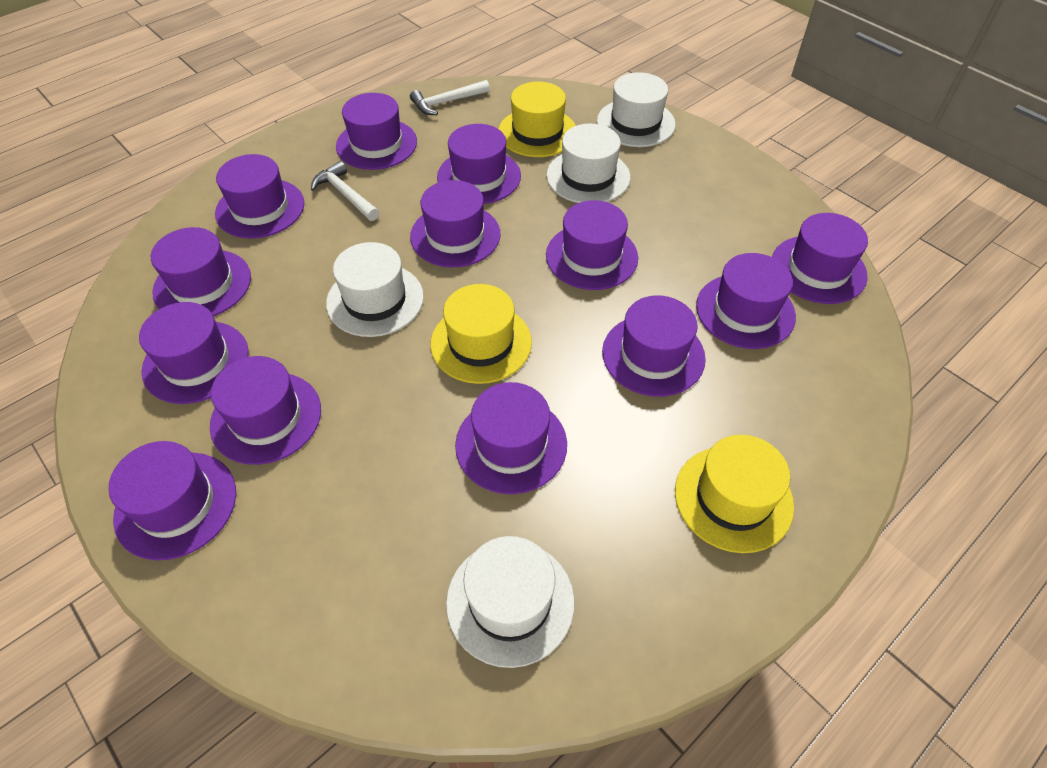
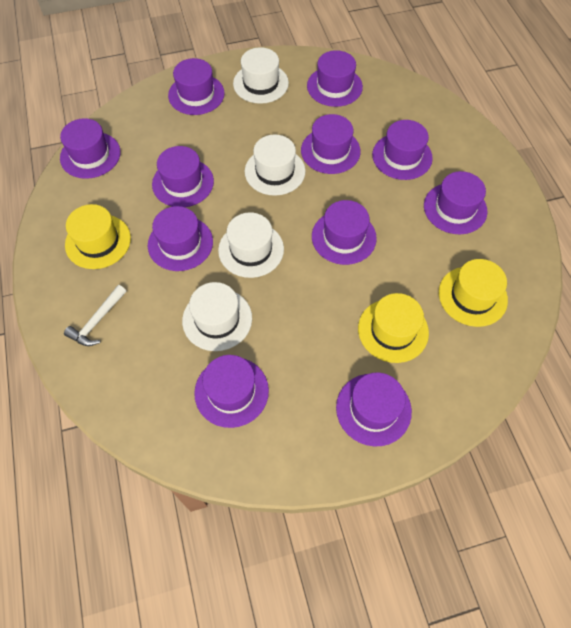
purple hat: [108,441,236,560] [139,302,249,404] [151,227,251,316] [210,356,321,465] [215,154,304,239] [336,93,417,170] [410,180,500,267] [437,124,521,204] [455,382,567,494] [546,200,638,290] [602,295,706,397] [696,253,796,349] [772,213,868,304] = 13 -> [60,118,121,179] [148,206,213,271] [152,146,214,207] [168,58,225,115] [194,355,269,428] [301,114,361,174] [307,50,363,107] [312,200,377,265] [336,372,412,447] [372,120,433,180] [424,171,488,234] = 11
white hammer: [311,161,379,221] [410,80,490,115] = 2 -> [64,285,126,346] = 1

